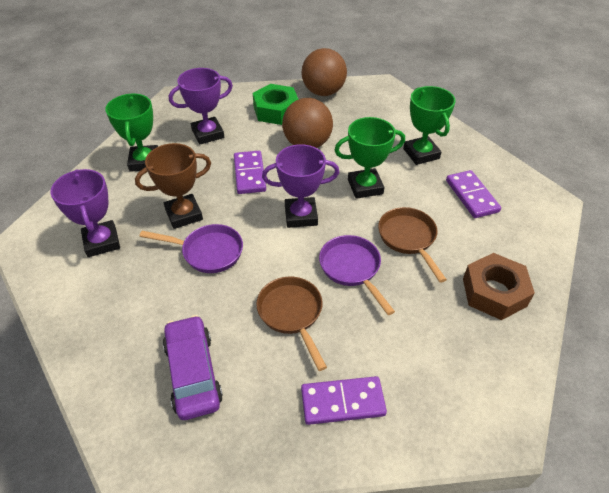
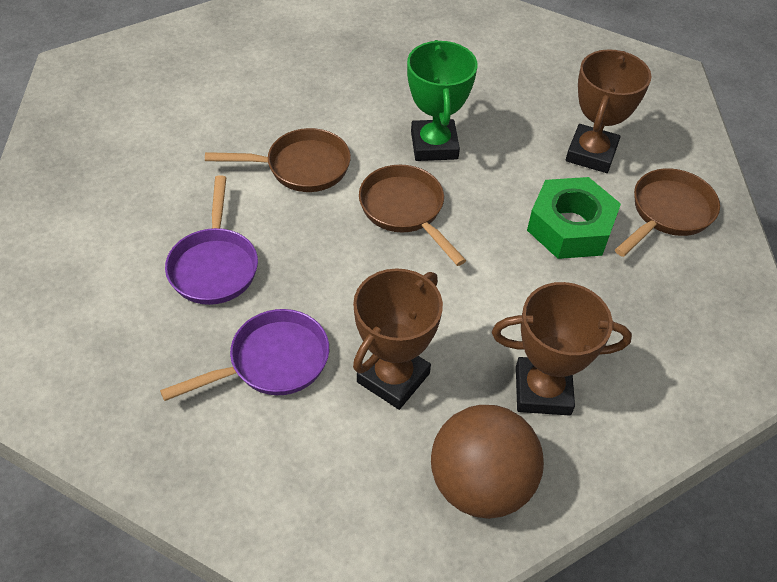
brown ball: [282,98,333,148] [301,48,347,96] = 2 -> [431,405,544,519] = 1
brown nut: [463,253,535,320] = 1 -> none = 0
brown pan: [256,276,327,371] [378,207,447,283] = 2 -> [205,128,351,192] [359,165,466,266] [615,168,720,257] = 3
brown trophy: [135,143,211,229] = 1 -> [353,268,443,410] [492,282,632,416] [566,49,651,173] = 3
green trophy: [105,94,158,172] [334,117,405,199] [403,86,455,165] = 3 -> [407,40,478,161] = 1
purple car: [163,315,223,420] = 1 -> none = 0
purple domino: [234,151,266,194] [301,376,387,425] [446,170,501,218] = 3 -> none = 0
purple trophy: [50,169,120,257] [169,68,233,144] [262,144,339,228] = 3 -> none = 0

